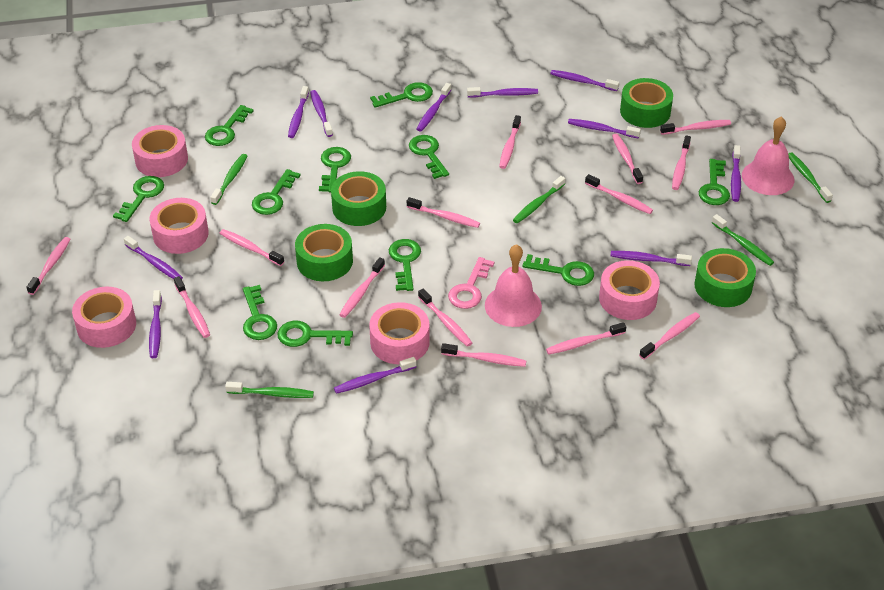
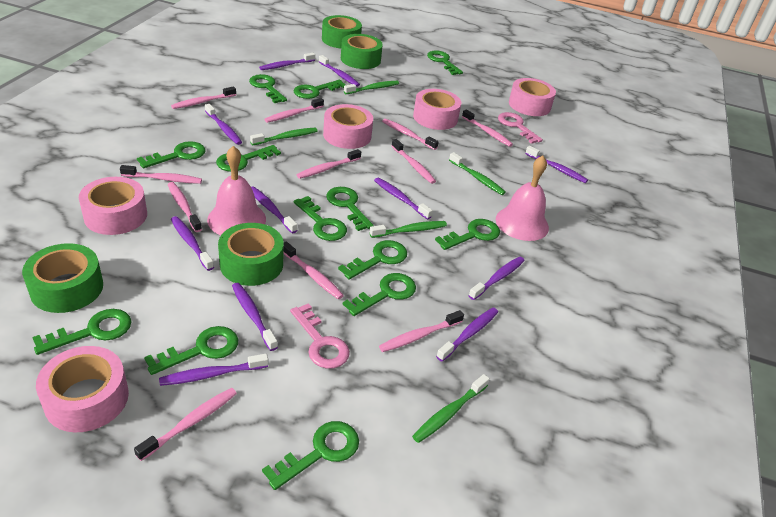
green key: [113,176,164,222] [205,105,254,146] [243,285,277,340] [252,169,301,215] [277,321,353,347] [319,147,351,193] [370,82,433,108] [389,239,421,291] [409,135,449,179] [522,254,594,286] [699,159,730,205] = 11 -> [32,309,131,355] [137,141,205,168] [144,326,238,375] [216,145,281,172] [249,74,287,103] [262,421,359,490] [293,80,346,99] [294,196,347,241] [326,187,374,231] [338,240,407,280] [343,273,416,316] [427,50,463,75] [435,219,500,250] = 13
pink key: [448,257,494,309] = 1 -> [290,303,350,369] [498,112,543,144] = 2
pink toothbrush: [26,237,71,295] [174,276,210,338] [219,229,284,266] [339,257,385,318] [407,197,480,228] [418,289,472,347] [441,343,526,367] [499,115,521,169] [546,322,626,355] [585,174,653,214] [612,134,643,184] [639,312,700,359] [660,120,731,135] [672,136,691,190] = 14 -> [120,165,202,184] [134,388,237,461] [168,182,202,232] [171,86,236,109] [264,98,324,123] [283,241,344,299] [297,149,361,179] [379,310,464,352] [382,119,439,150] [392,139,436,184] [462,109,513,147] = 11

